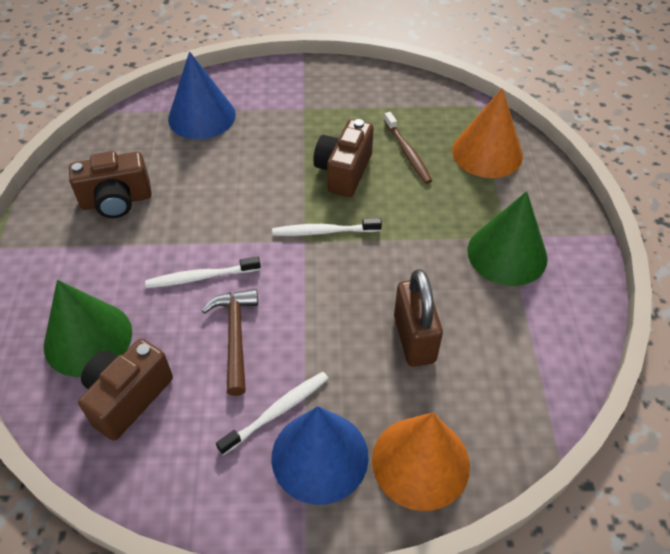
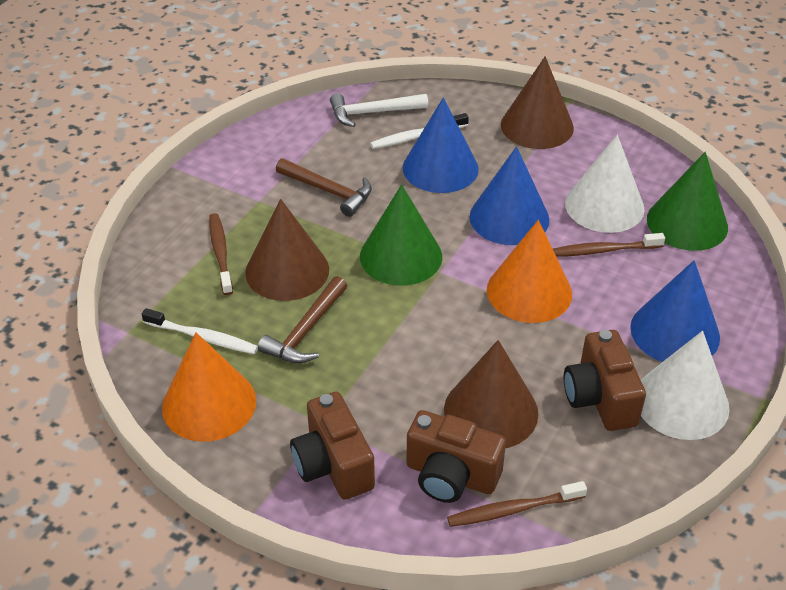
blue cone: [168,51,236,139] [272,406,369,505] = 2 -> [403,97,479,193] [470,146,550,245] [630,260,720,362] = 3
brown cone: none = 0 -> [245,199,329,301] [444,340,538,448] [501,56,574,149] = 3
brown hammer: [202,289,258,396] = 1 -> [258,276,347,363] [276,158,372,217] = 2
brown padlock: [394,269,443,367] = 1 -> none = 0
brown toothbrush: [384,112,432,184] = 1 -> [209,213,233,295] [447,481,587,527] [553,233,665,257] = 3
white cone: none = 0 -> [565,135,645,233] [641,331,730,440] = 2
white hammer: none = 0 -> [330,93,428,127] = 1
white toothbrush: [145,257,261,288] [216,372,329,455] [272,218,382,236] = 3 -> [142,308,258,354] [370,113,469,149] = 2

